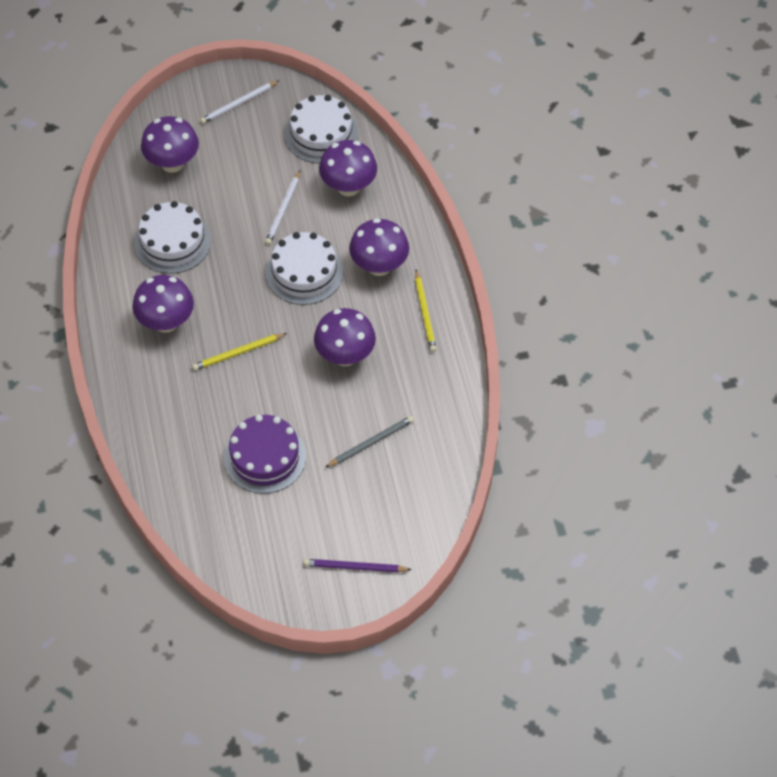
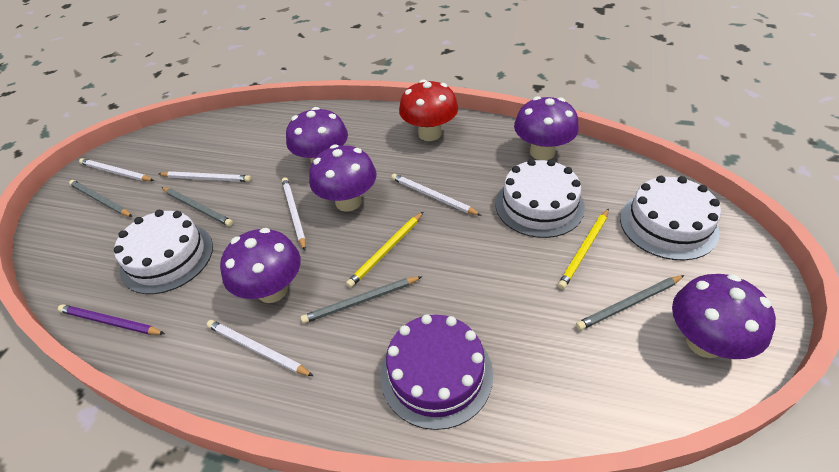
grey pencil: [326,416,414,467] = 1 -> [69,180,132,217] [161,187,233,226] [301,276,422,324] [576,275,684,330] = 4
red mushroom: none = 0 -> [399,80,458,141] = 1
white pencil: [200,80,279,124] [265,170,300,245] = 2 -> [79,158,154,181] [159,171,251,182] [207,320,313,376] [282,177,306,250] [391,173,482,216] = 5

